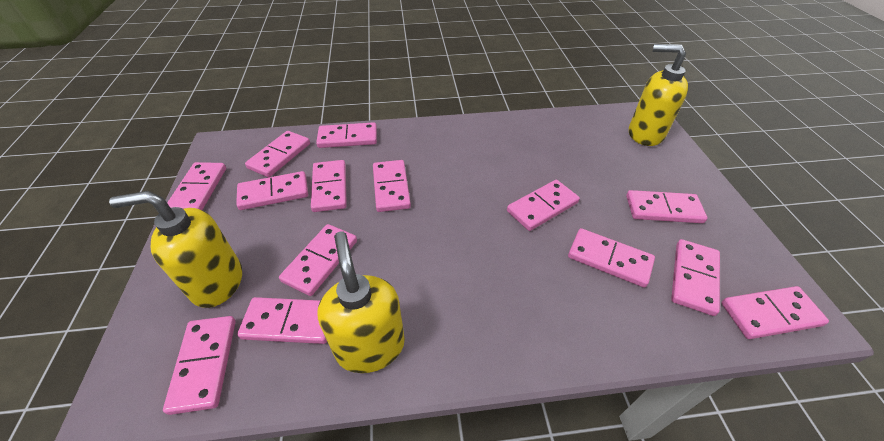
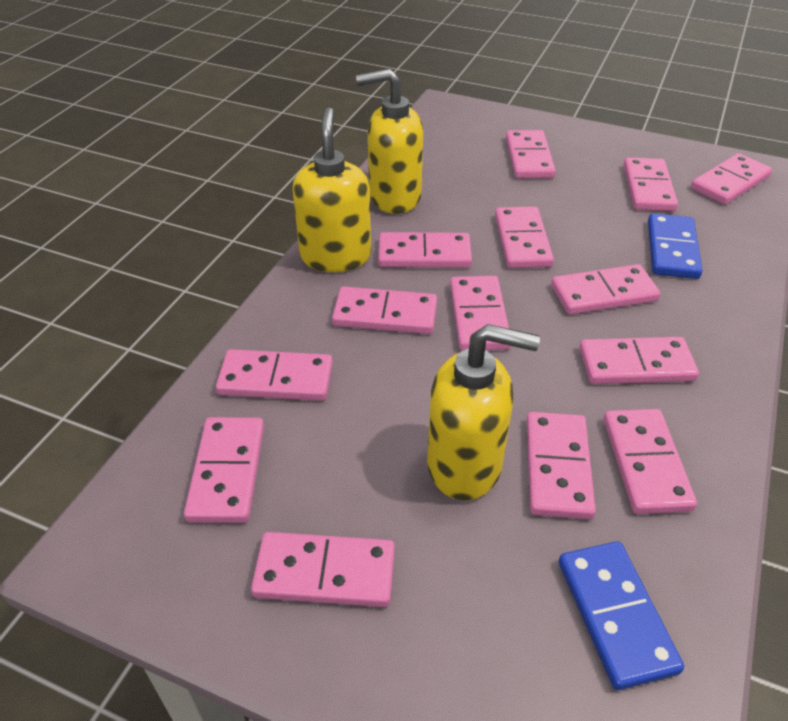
blue domino: none = 0 -> [559,541,684,690] [648,213,702,279] = 2

